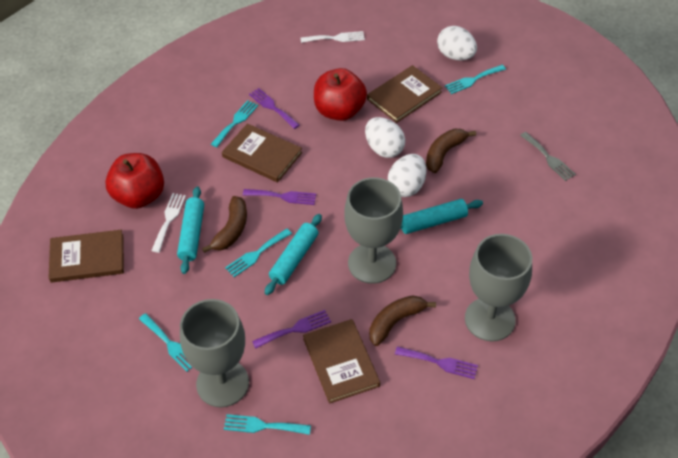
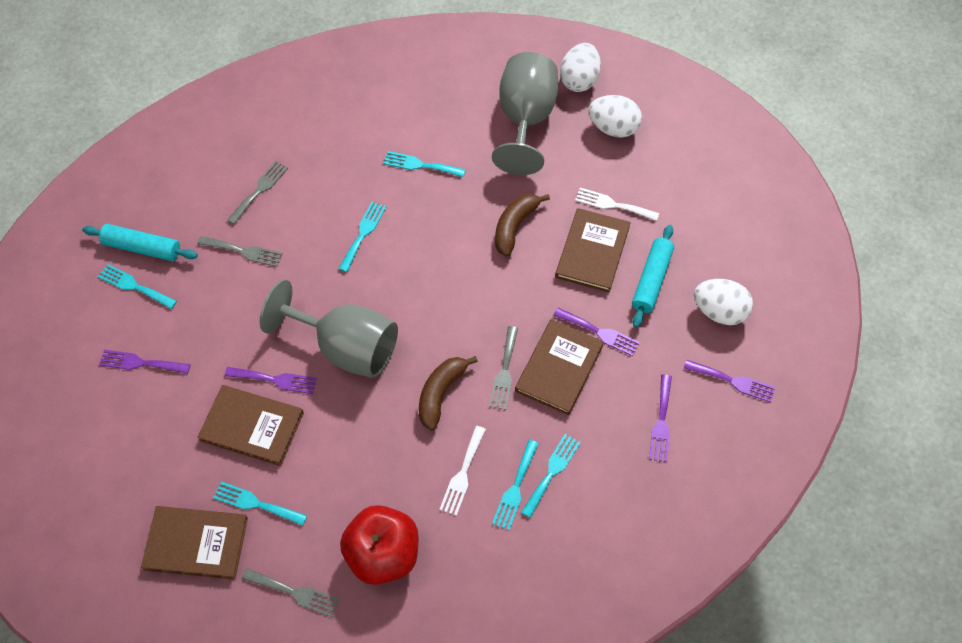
brown banana: [202,196,247,253] [369,295,436,346] [426,129,476,173] = 3 -> [419,356,478,431] [495,194,550,256] = 2
grey fork: [520,132,576,181] = 1 -> [197,236,283,267] [227,161,288,225] [242,568,339,617] [489,326,518,410] = 4
grey goblet: [180,299,249,407] [344,177,403,284] [465,234,532,341] = 3 -> [260,279,398,378] [492,52,558,175] = 2
purple fork: [243,189,316,205] [249,88,300,129] [252,310,331,349] [395,346,478,379] = 4 -> [99,350,190,374] [225,367,317,394] [553,308,640,356] [649,374,672,462] [684,360,775,402] = 5
red apple: [105,153,164,209] [314,68,367,121] = 2 -> [340,505,418,585] = 1
turquoise fork: [139,313,192,372] [211,100,258,147] [224,414,311,435] [225,228,292,277] [445,65,506,94] = 5 -> [98,264,177,309] [213,482,307,526] [339,202,386,272] [383,151,466,177] [492,440,539,530] [521,434,581,518] = 6
turquoise rolling pin: [177,186,204,274] [265,214,322,295] [400,199,483,234] = 3 -> [82,224,198,261] [632,225,674,328] = 2

